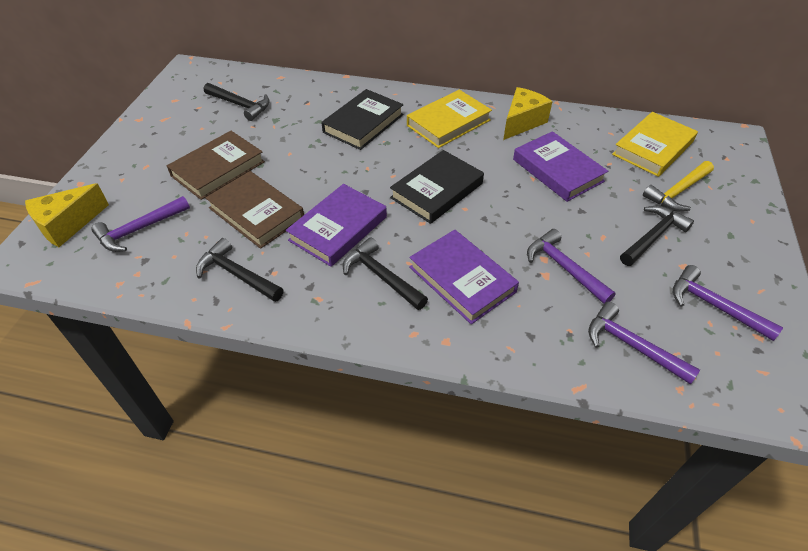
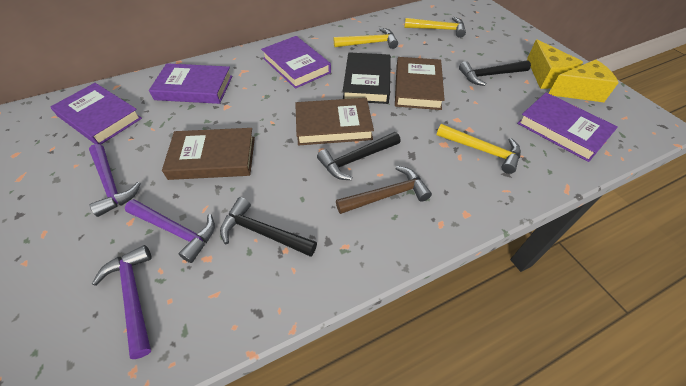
black book: [321,89,404,150] [390,150,484,224] = 2 -> [343,52,391,104] = 1
black hammer: [196,238,284,302] [204,83,269,121] [343,238,428,310] [620,206,694,266] = 4 -> [220,197,317,257] [317,132,401,180] [459,60,531,86] = 3
brown book: [167,131,265,200] [205,171,304,249] = 2 -> [162,128,255,180] [295,98,374,145] [395,57,445,110] = 3
brown hammer: none = 0 -> [336,166,432,214] = 1
purple book: [286,184,387,267] [409,230,519,324] [513,131,608,202] = 3 -> [50,83,142,145] [149,63,232,104] [261,36,331,89] [517,92,618,162] = 4
purple hammer: [91,196,190,252] [527,229,616,304] [588,302,700,384] [673,265,783,341] = 4 -> [89,144,141,217] [92,245,151,359] [125,199,215,263] = 3
yellow book: [407,90,492,148] [612,112,698,177] = 2 -> none = 0
yellow hammer: [643,161,714,212] = 1 -> [334,28,398,49] [404,17,466,38] [437,124,521,174] = 3

